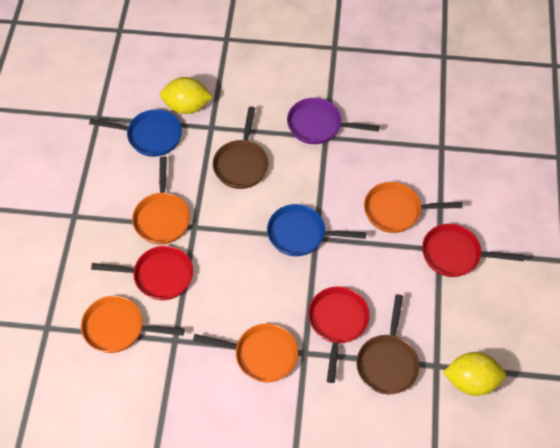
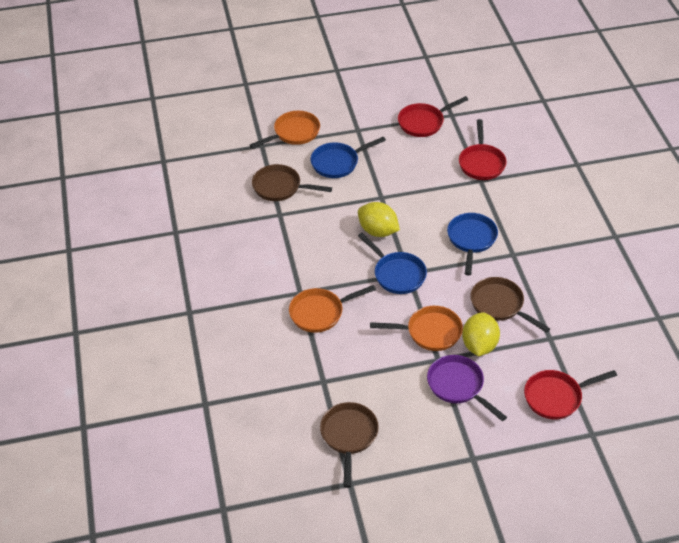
blue pan: [89,109,182,157] [267,204,366,256] = 2 -> [311,137,386,178] [358,233,427,294] [447,213,498,276] = 3
brown pan: [213,106,269,189] [356,294,419,394] = 2 -> [252,164,332,201] [320,402,379,488] [470,277,550,333] = 3
orange pan: [81,296,185,353] [132,157,190,244] [193,323,298,383] [364,182,463,233] = 4 -> [250,111,320,149] [289,285,376,333] [370,306,463,351] = 3

